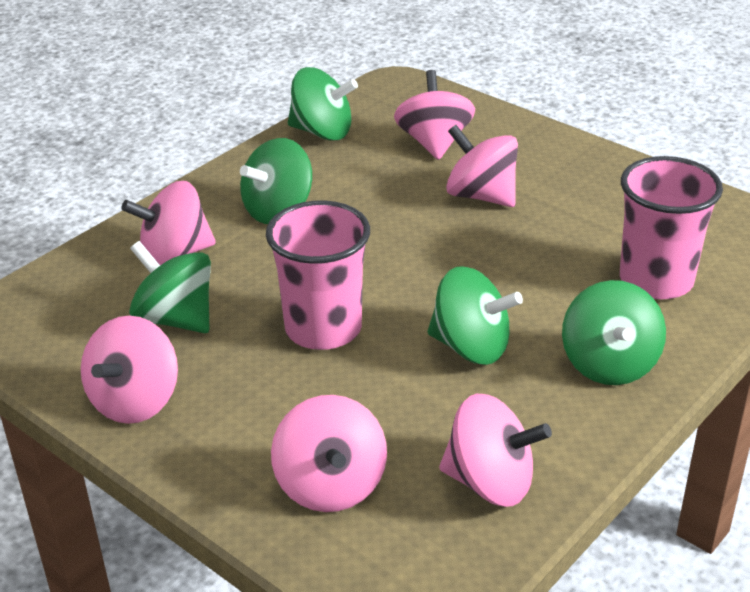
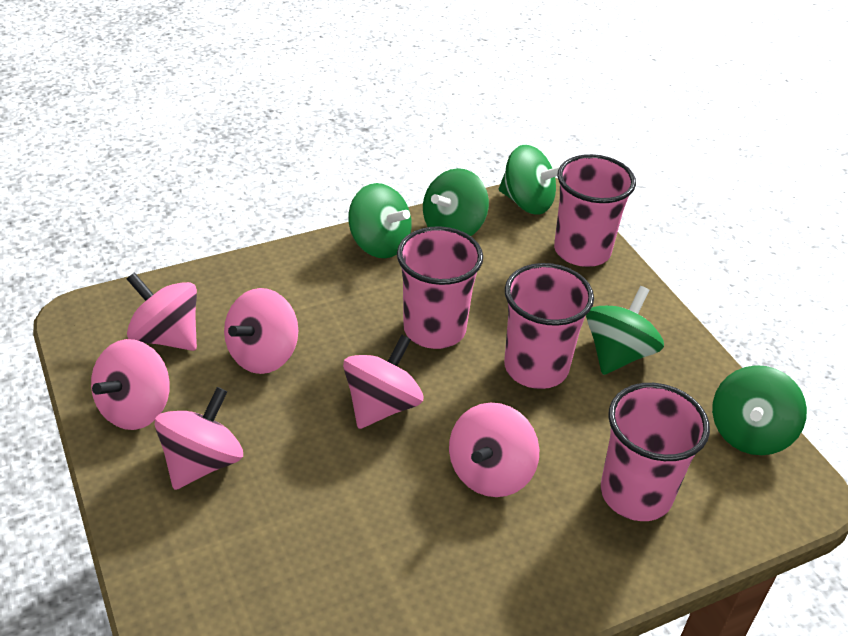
pink cup: [266,200,370,350] [620,156,723,299] = 2 -> [397,226,483,349] [504,263,594,389] [554,154,636,267] [601,383,710,521] = 4

